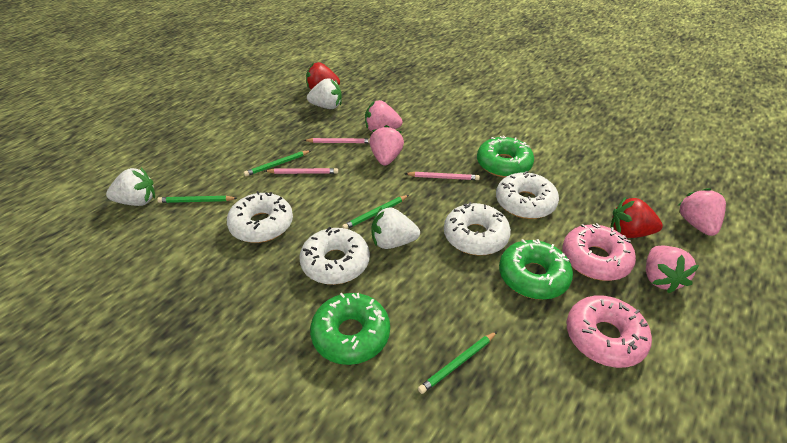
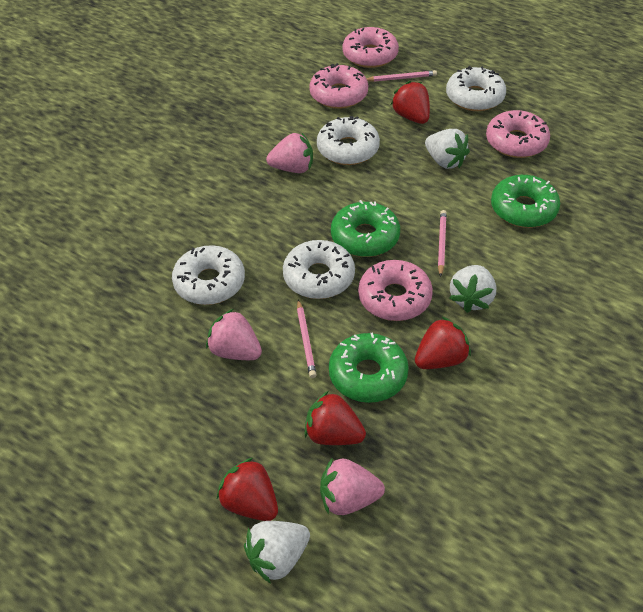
green pencil: [157,196,237,203] [244,150,312,176] [342,195,409,229] [418,332,497,394] = 4 -> none = 0
pink donut: [562,223,636,281] [567,295,652,368] = 2 -> [309,63,368,109] [343,27,399,68] [358,260,433,321] [486,110,550,158] = 4
pink strawberry: [365,100,403,132] [369,125,404,166] [646,246,699,293] [677,188,726,236] = 4 -> [206,309,262,360] [266,133,313,173] [320,458,385,515] = 3
red strawberry: [306,62,340,90] [611,197,663,238] = 2 -> [217,458,278,521] [305,391,366,445] [391,81,430,124] [415,317,471,369] = 4

